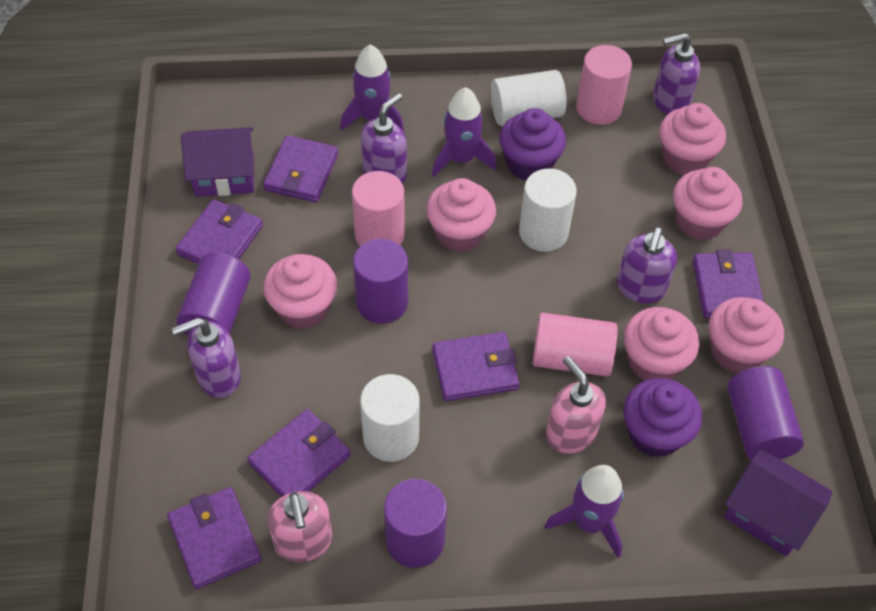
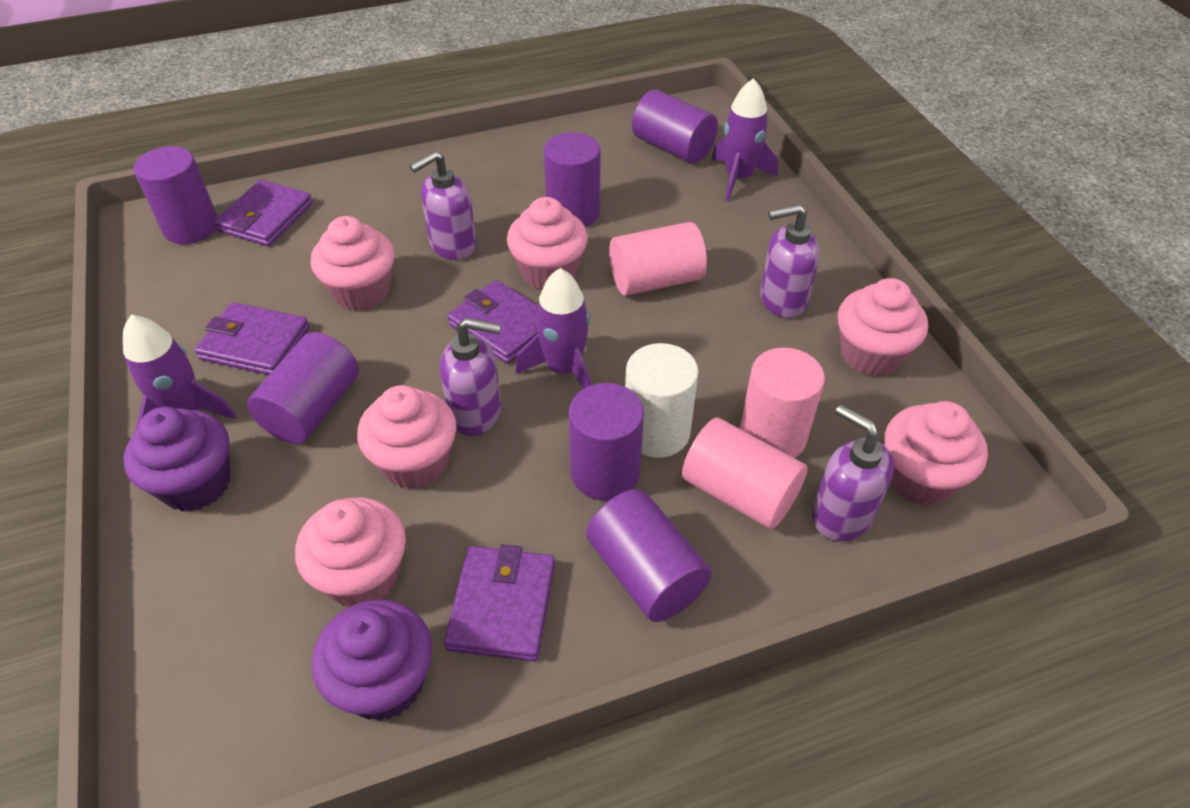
pink soap dispenser: [267,491,332,562] [546,356,606,454] = 2 -> none = 0
purple cylinder: [177,253,251,336] [353,239,408,324] [384,479,447,568] [727,366,804,460] = 4 -> [134,146,218,244] [247,332,359,444] [544,132,600,227] [569,383,644,500] [586,489,712,622] [632,89,718,163] = 6
purple house: [181,127,254,197] [724,448,833,557] = 2 -> none = 0
purple wallet: [167,487,261,589] [176,199,263,264] [247,409,351,497] [263,135,338,202] [432,332,519,401] [693,250,764,319] = 6 -> [195,302,310,375] [214,180,313,246] [444,544,555,662] [447,280,538,364] = 4
white cylinder: [360,374,420,462] [491,70,567,126] [519,168,577,252] = 3 -> [625,343,699,458] = 1

